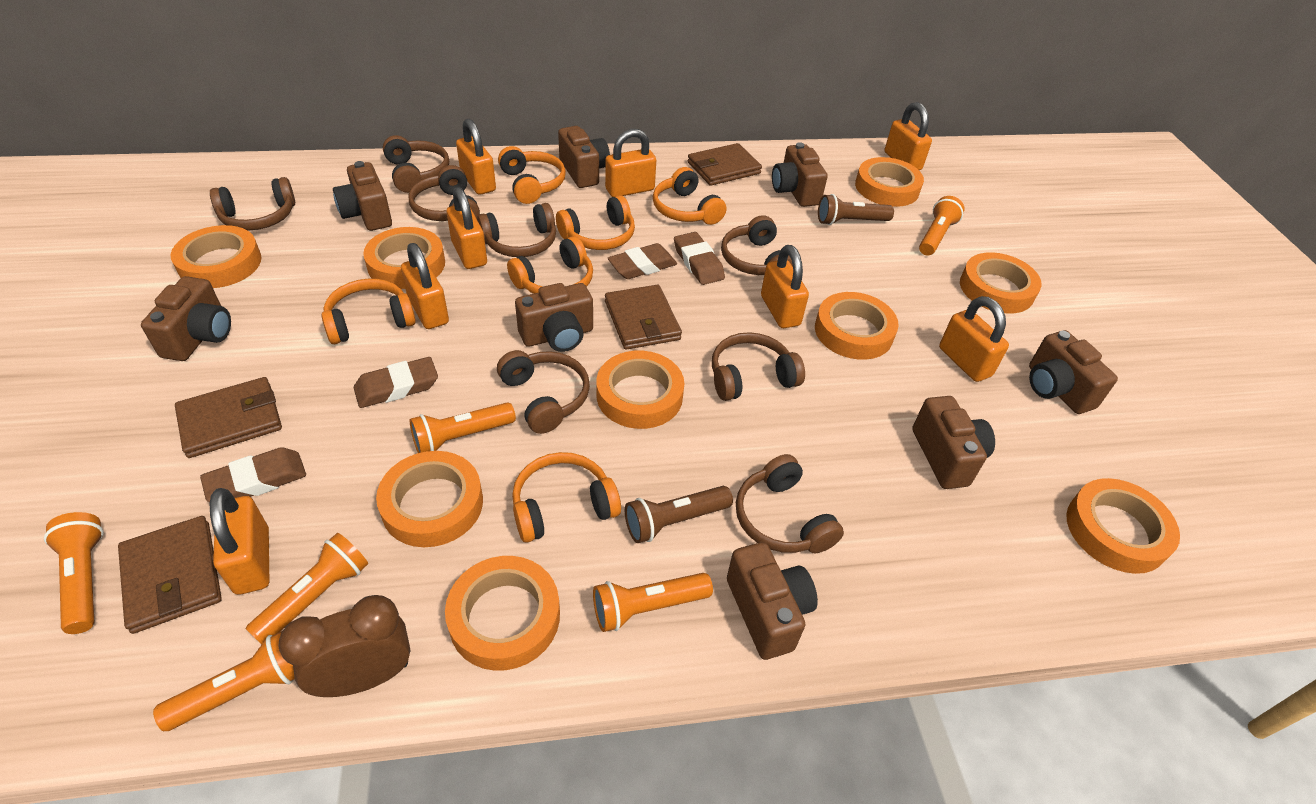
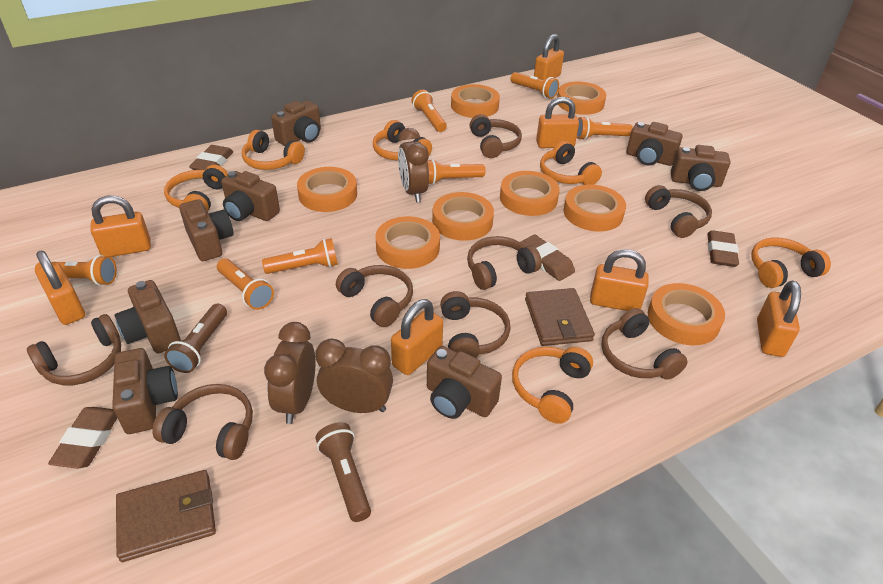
brown clock: [279,595,411,697] = 1 -> [264,322,315,424] [315,338,393,413] [398,128,429,203] = 3
brown wallet: [118,516,222,634] [175,377,282,458] [605,285,682,350] [688,143,762,186] = 4 -> [116,470,216,562] [525,288,595,346] = 2
orange flashlight: [44,512,104,634] [153,631,295,731] [246,533,368,644] [410,402,516,453] [593,573,713,632] [919,196,964,256] = 6 -> [35,255,117,286] [217,259,274,310] [262,238,338,274] [412,90,447,132] [427,159,486,185] [511,72,559,99] [576,116,633,140] = 7
orange padlock: [210,488,269,595] [401,243,449,329] [446,187,487,269] [456,119,496,195] [605,129,656,197] [761,245,809,328] [885,102,932,170] [939,296,1009,382] = 8 -> [36,251,85,325] [90,196,151,257] [391,299,443,375] [534,34,564,80] [536,97,579,148] [590,249,649,311] [757,280,801,357] = 7
orange tape: [171,225,262,288] [363,227,445,289] [376,451,483,547] [445,556,560,671] [596,351,684,429] [815,292,899,360] [855,157,924,207] [960,252,1042,314] [1066,478,1180,574] = 9 -> [297,167,357,212] [375,216,440,269] [432,192,494,241] [451,84,500,118] [500,171,560,216] [557,82,606,115] [564,184,626,232] [648,283,725,345] = 8

